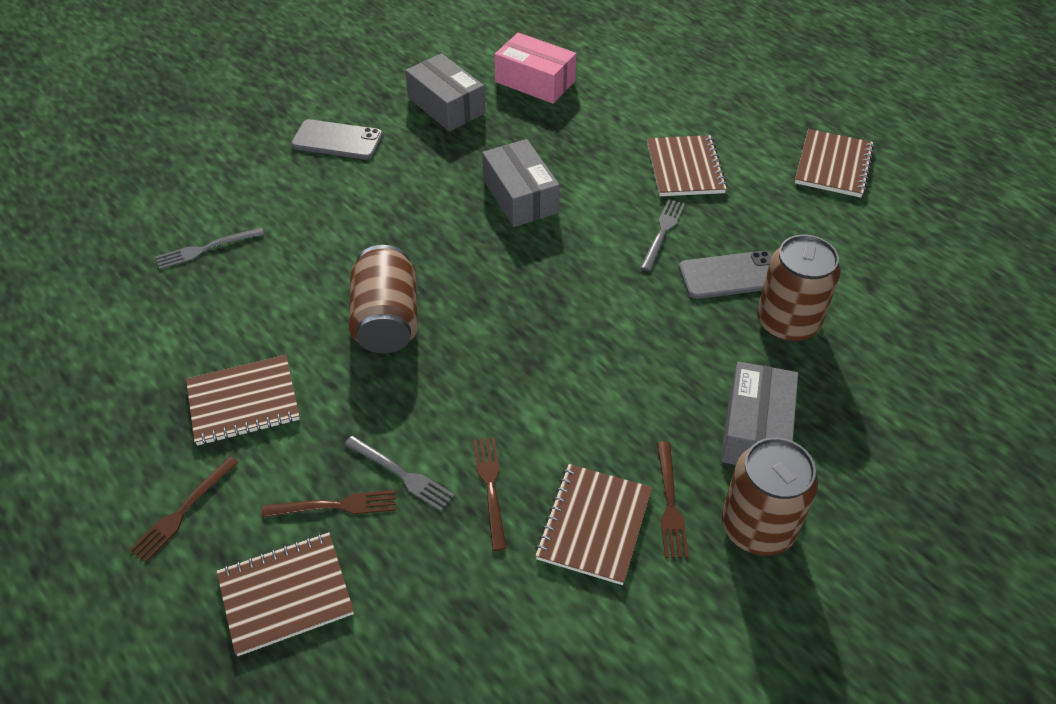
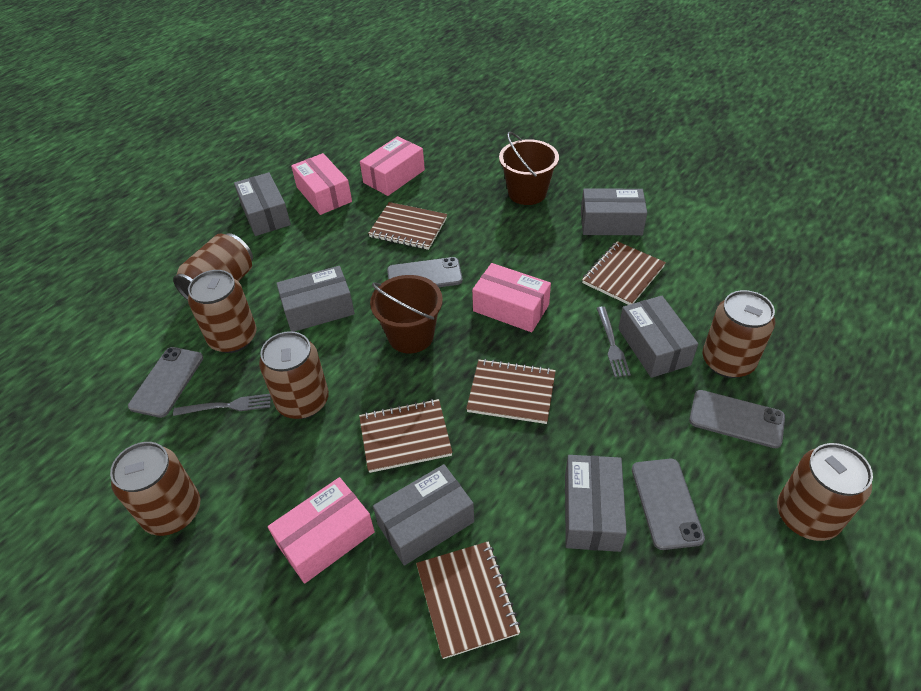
brown bucket: none = 0 -> [370,275,443,353] [499,132,559,205] = 2
brown can: [349,245,418,354] [722,437,818,555] [757,235,840,342] = 3 -> [110,442,200,536] [173,233,253,300] [188,270,256,353] [259,331,329,419] [703,290,775,378] [777,443,873,541] = 6
brown fork: [129,456,239,562] [262,490,396,517] [473,437,507,551] [657,442,689,558] = 4 -> none = 0
grey box: [405,53,485,131] [482,139,560,227] [721,362,798,465] = 3 -> [234,172,291,236] [276,266,355,332] [373,464,474,566] [565,455,627,552] [581,189,647,235] [618,296,698,378] = 6
grey fork: [156,227,264,270] [344,436,455,511] [640,199,685,271] = 3 -> [173,394,271,416] [596,306,631,377] = 2
grey phone: [291,119,383,160] [679,251,772,299] = 2 -> [128,347,203,418] [387,257,463,287] [632,459,705,550] [689,390,785,448] = 4
pink box: [494,33,577,104] = 1 -> [268,477,375,584] [291,153,352,215] [360,136,425,196] [472,263,551,332] = 4

